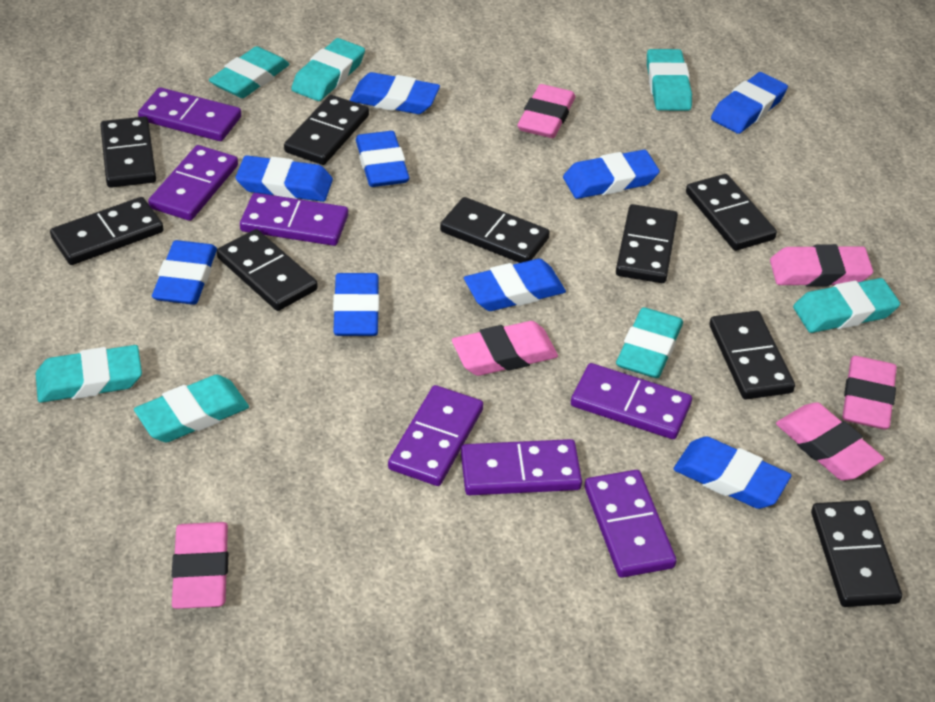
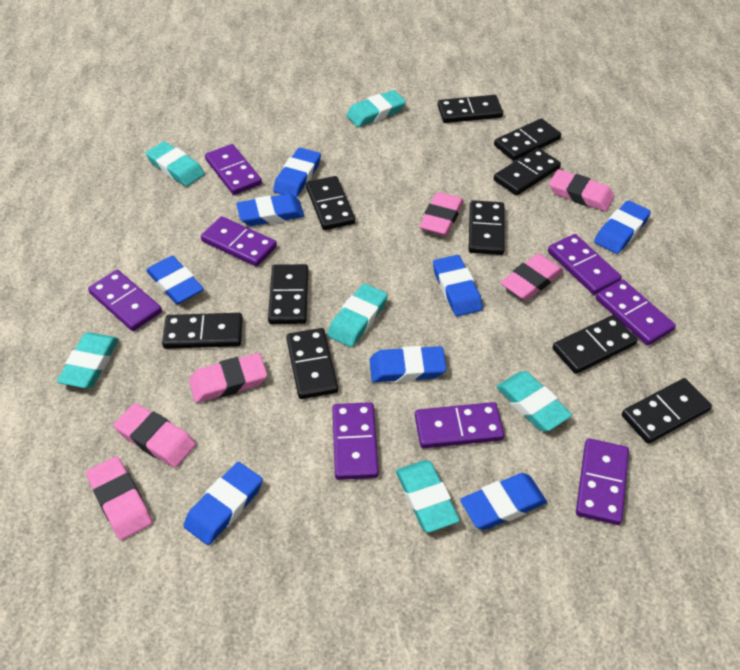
black domino: [50,197,164,265] [100,117,156,188] [217,229,318,311] [284,95,369,165] [440,197,550,263] [616,204,678,283] [686,174,777,251] [709,311,795,400] [811,500,902,607] = 9 -> [162,313,243,349] [268,264,309,324] [286,328,338,399] [306,176,355,230] [438,95,503,123] [468,200,505,255] [494,118,561,161] [494,148,561,195] [553,315,637,374] [622,378,712,444] = 10
blue eraser: [152,240,217,305] [236,155,333,202] [333,273,379,336] [350,72,440,114] [356,131,409,187] [464,259,566,311] [563,150,660,199] [674,436,792,509] [711,72,788,134] = 9 -> [146,256,204,304] [183,462,263,545] [236,194,304,226] [273,148,321,198] [370,346,447,382] [433,255,483,316] [460,473,547,530] [594,200,651,254] = 8
purple domino: [138,87,241,141] [148,145,238,221] [240,193,348,246] [388,385,483,486] [461,439,582,495] [571,363,692,439] [584,470,676,578] = 7 -> [88,270,162,331] [201,216,277,267] [205,144,262,195] [332,402,379,480] [415,402,504,448] [548,234,622,295] [576,438,629,525] [596,279,676,345] = 8
turquoise eraser: [36,345,142,403] [134,374,249,443] [209,46,290,98] [291,38,365,101] [616,307,683,378] [647,49,692,111] [793,278,900,333] = 7 -> [57,333,119,388] [146,141,205,187] [327,283,388,347] [346,90,406,127] [396,460,460,533] [496,371,572,431] = 6

